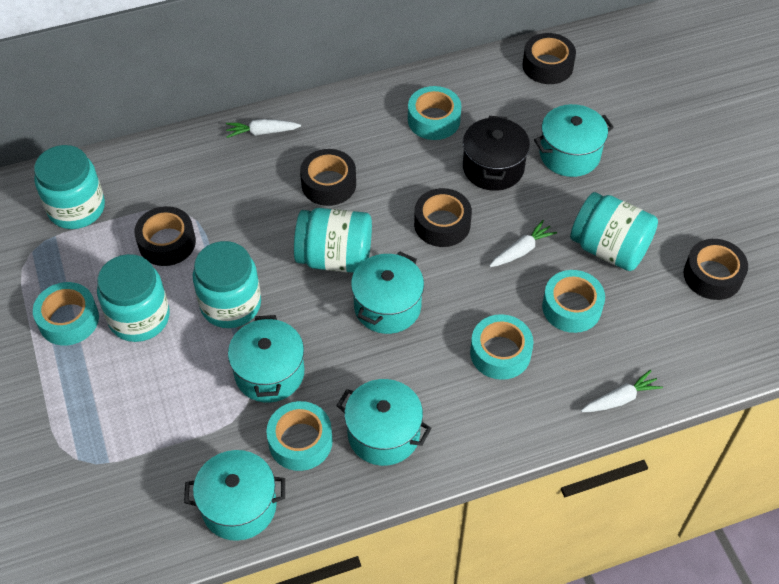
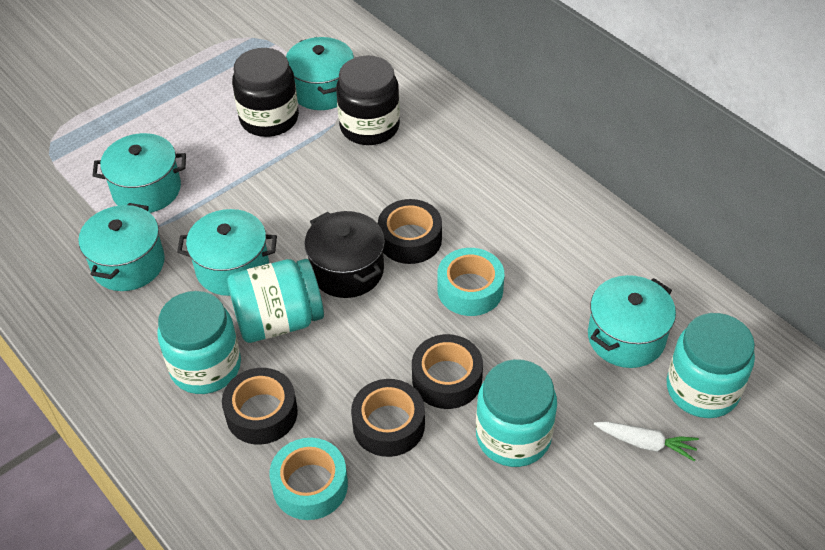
black jar: none = 0 -> [232,48,299,137] [336,55,400,145] = 2
black tape: [134,206,196,266] [300,149,356,206] [414,188,472,247] [522,33,576,84] [684,239,748,300] = 5 -> [222,368,298,445] [351,379,425,457] [378,199,442,264] [412,334,483,409] = 4
turquoise jar: [34,145,105,229] [97,254,170,342] [193,241,261,328] [294,208,372,273] [570,192,658,271] = 5 -> [157,291,241,394] [227,259,324,343] [476,359,557,467] [667,313,755,418] = 4
turquoise tape: [33,282,99,345] [266,401,333,471] [408,86,461,140] [470,314,534,380] [542,270,605,333] = 5 -> [269,438,348,520] [438,248,504,316] = 2
white carrot: [226,119,301,138] [489,220,557,267] [581,370,663,412] = 3 -> [594,421,699,462] = 1

